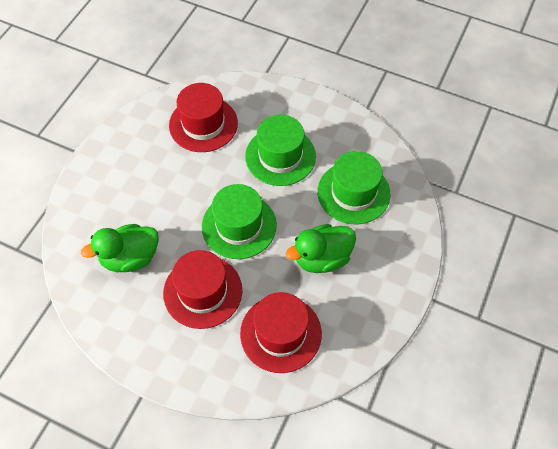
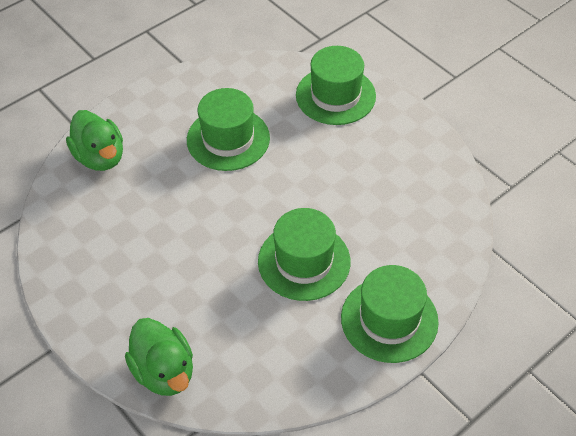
green hat: [202,184,277,259] [245,115,316,186] [317,151,390,224] = 3 -> [187,88,270,171] [258,208,351,301] [296,46,376,125] [341,265,439,363] = 4
red hat: [163,250,242,329] [169,83,238,152] [240,292,322,373] = 3 -> none = 0

